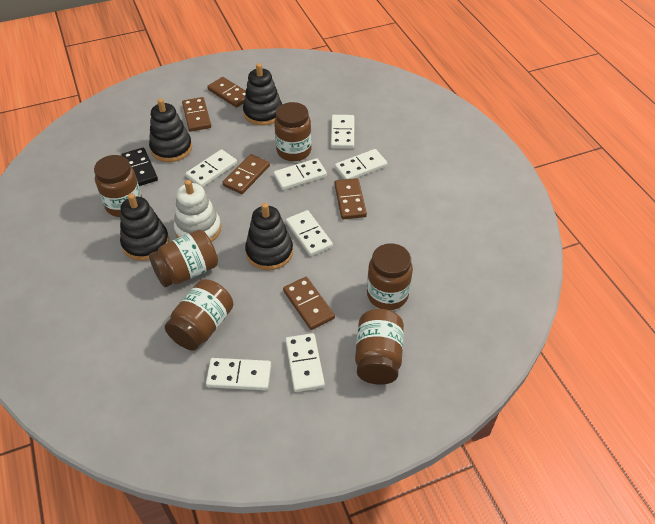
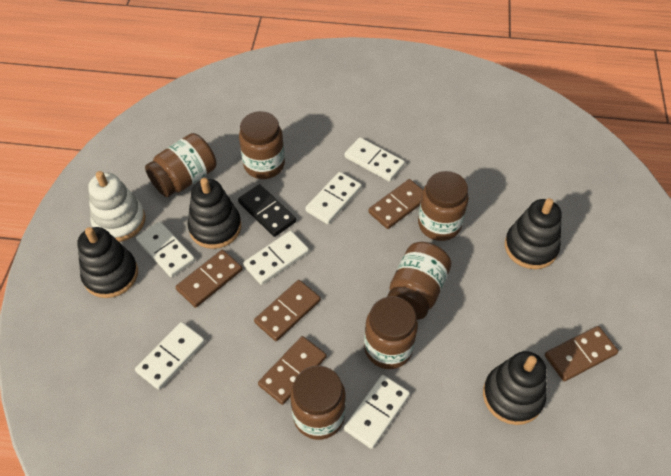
white domino: [186,149,237,187] [206,358,271,390] [273,158,327,190] [285,333,325,392] [286,210,333,256] [331,115,354,149] [335,149,387,179] = 7 -> [135,322,205,390] [136,221,195,277] [243,231,309,285] [305,172,362,224] [344,137,405,182] [344,375,410,449] = 6

